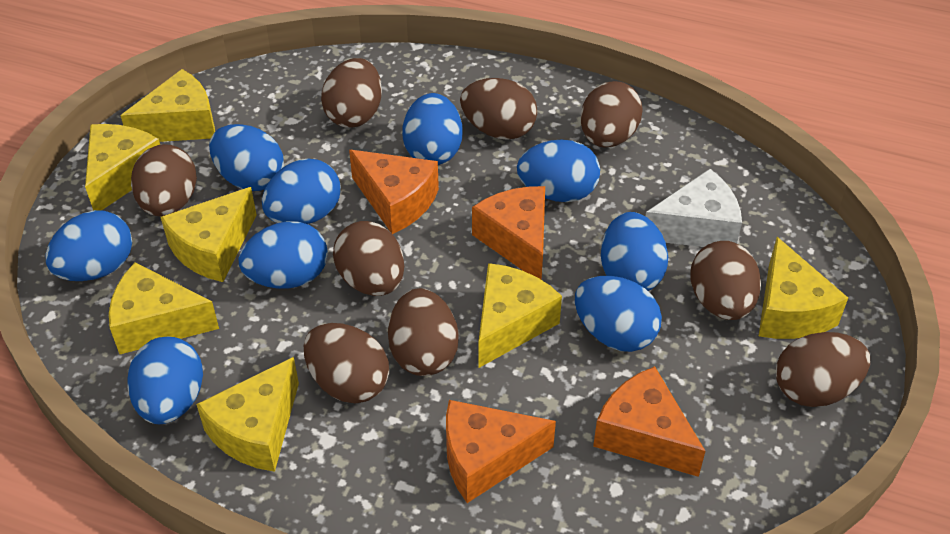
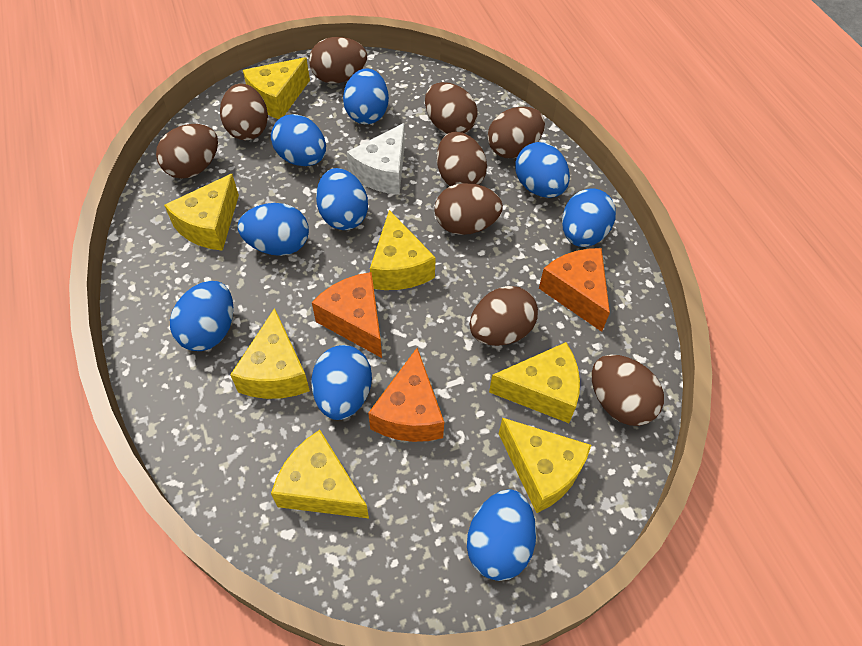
orange cheese: [349,150,439,234] [446,400,556,503] [472,186,545,280] [593,366,705,477] = 4 -> [312,272,382,358] [368,348,444,442] [539,248,610,332] = 3

